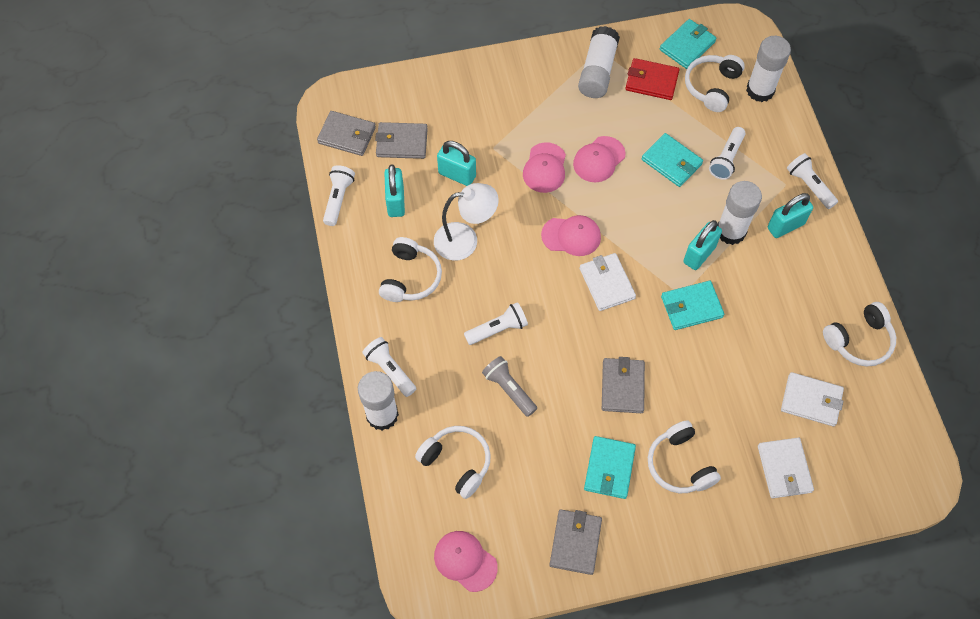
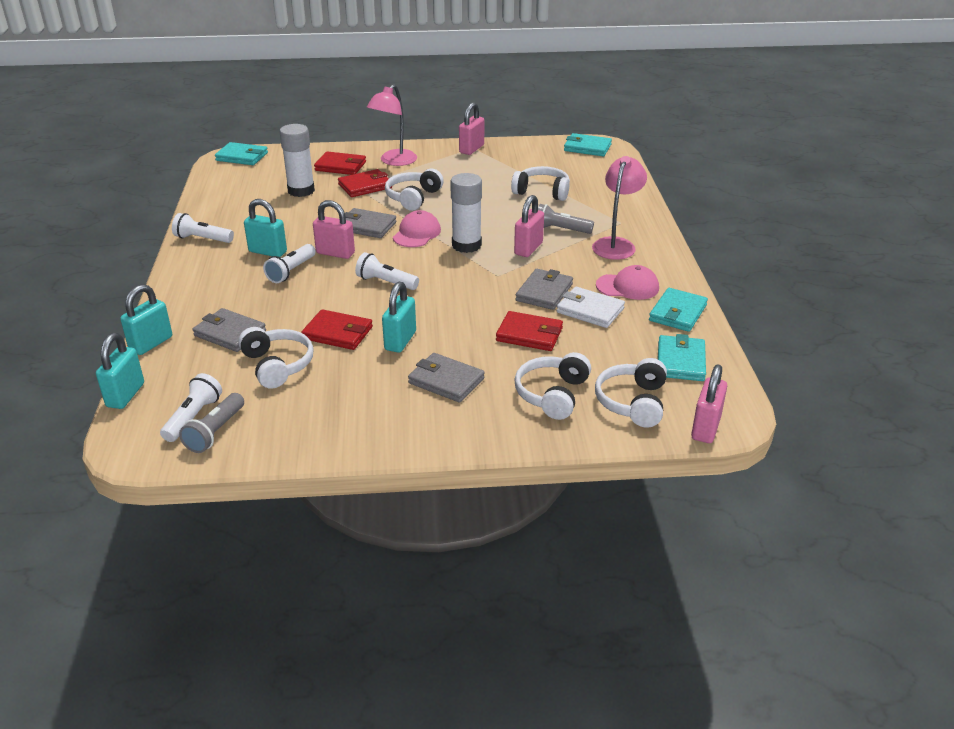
grey flashlight: [482,356,537,417] = 1 -> [179,393,244,453] [538,204,594,234] = 2
pink cap: [434,531,498,592] [523,142,566,193] [541,215,601,256] [573,136,626,182] = 4 -> [393,210,441,247] [596,265,659,300] = 2
pink lamp: none = 0 -> [367,84,417,166] [592,156,647,260] = 2
pink padlock: none = 0 -> [313,200,355,259] [459,102,484,155] [514,195,544,257] [691,364,727,443] = 4
red wallet: [625,58,680,100] = 1 -> [301,309,373,350] [314,151,366,175] [338,169,392,197] [496,311,563,351] = 4
white flashlight: [323,165,355,226] [362,337,416,397] [464,302,528,345] [709,127,745,180] [787,153,838,209] = 5 -> [160,373,222,442] [172,213,234,243] [263,244,316,283] [355,252,419,290] = 4
white glue stick: [358,371,399,431] [578,26,620,98] [717,181,762,245] [746,36,791,102] = 4 -> [280,124,315,197] [450,173,482,253] = 2
white lamp: [434,183,499,261] = 1 -> none = 0
white wallet: [580,253,636,311] [758,438,814,498] [781,372,844,427] = 3 -> [557,287,625,328] = 1

